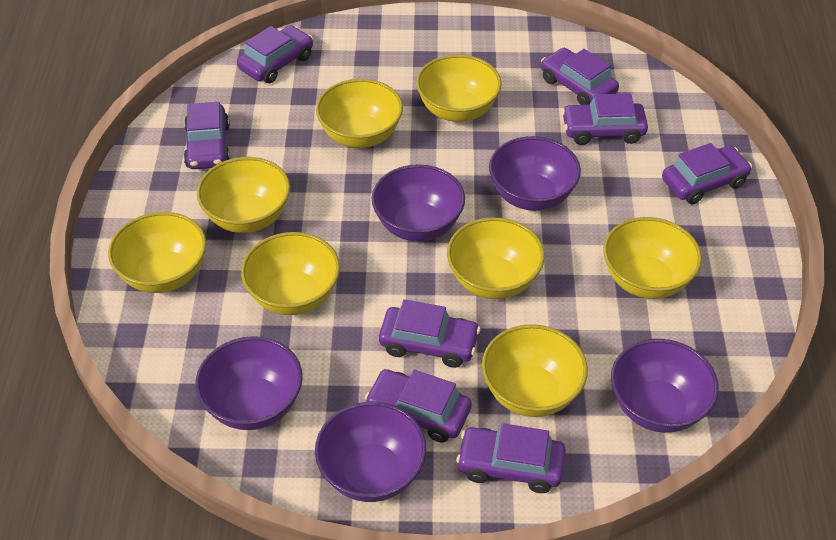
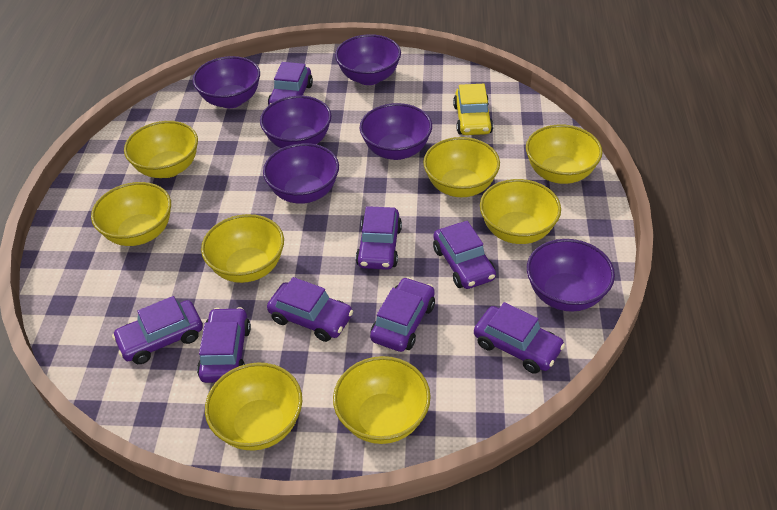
purple bowl: [196,336,303,430] [315,402,426,502] [372,164,465,241] [489,136,581,211] [611,339,719,433] = 5 -> [193,56,260,108] [260,96,331,148] [263,143,339,204] [335,34,401,85] [360,103,432,160] [527,239,615,312] = 6
yellow car: none = 0 -> [453,84,493,135] = 1

